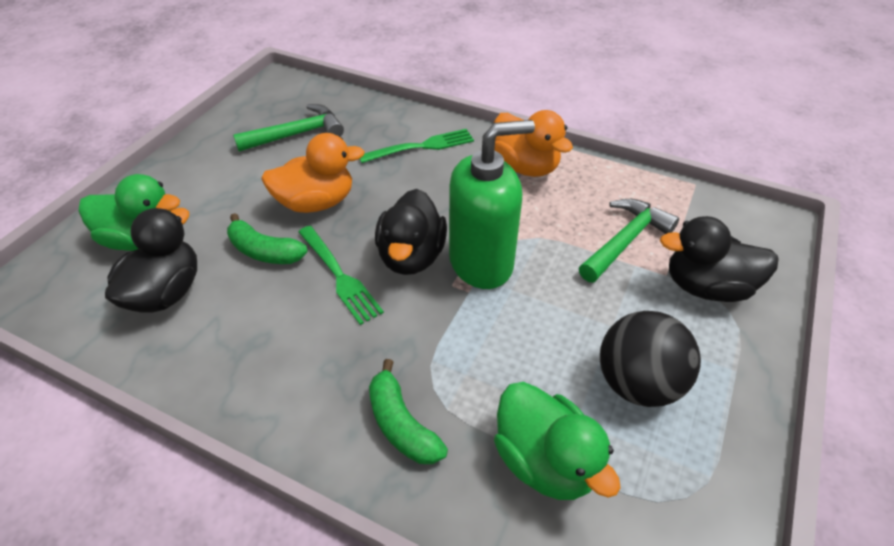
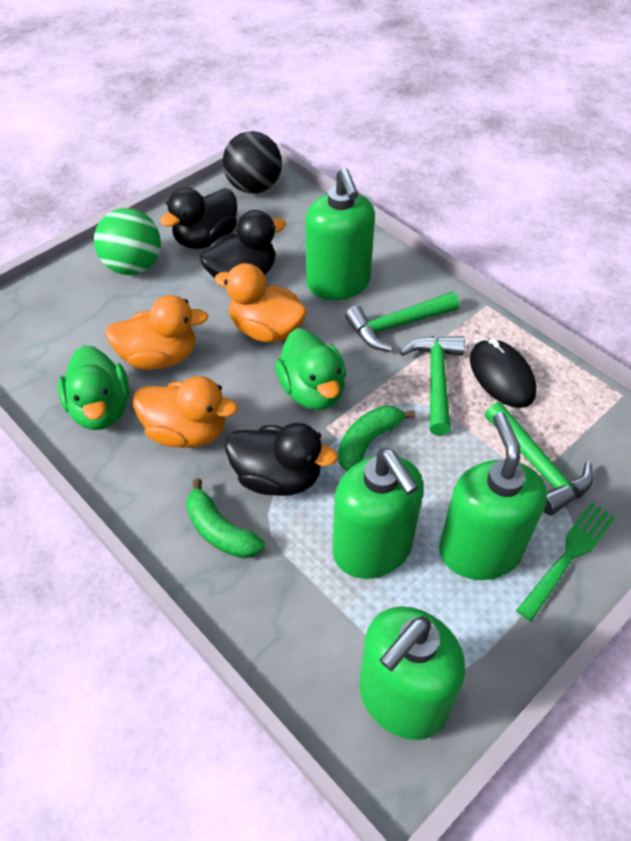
black mouse: none = 0 -> [470,338,537,408] = 1
green ball: none = 0 -> [94,208,161,275] = 1
green fork: [298,226,384,325] [360,129,474,163] = 2 -> [516,502,615,622] = 1
green hammer: [233,104,344,152] [579,199,679,282] = 2 -> [345,292,460,352] [400,336,465,435] [485,402,594,515] = 3
green soap dispenser: [449,120,535,289] = 1 -> [306,168,375,300] [333,448,424,579] [359,606,465,740] [439,412,547,580] = 4
orange duck: [261,133,365,213] [494,110,573,177] = 2 -> [105,295,209,370] [133,376,238,448] [214,263,307,342] = 3

